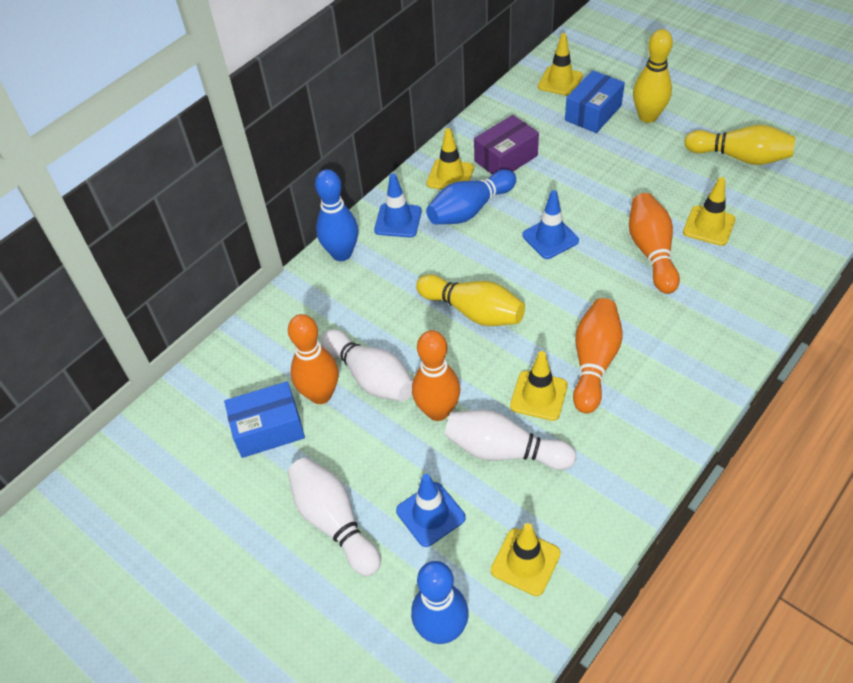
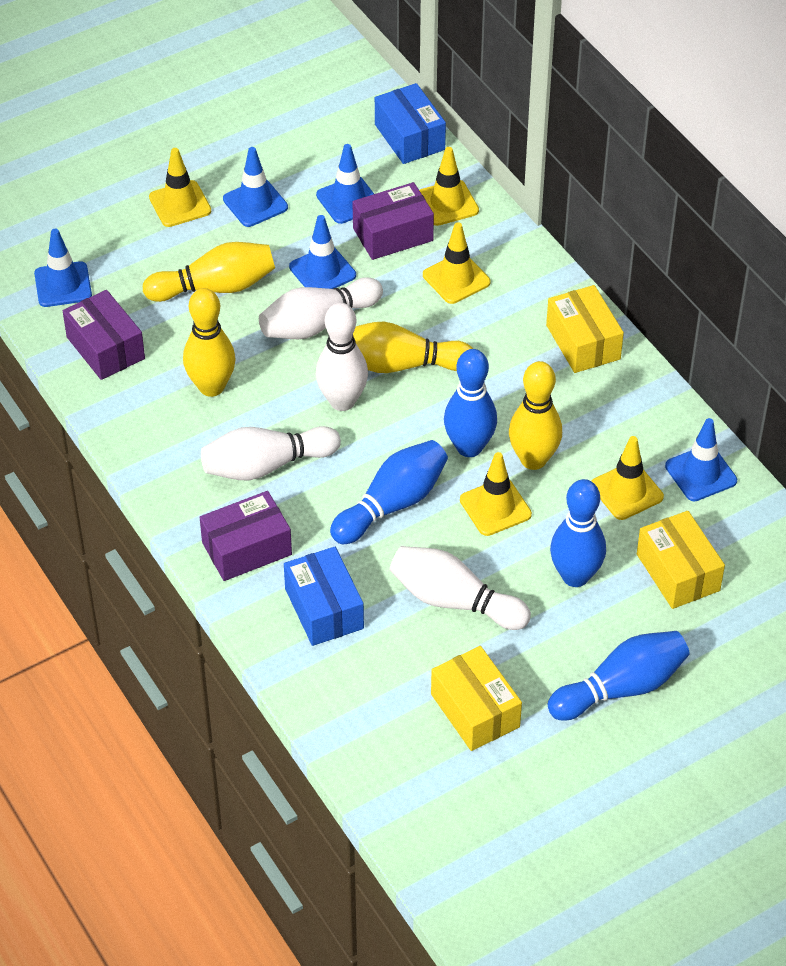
blue bowling pin: [315,169,358,261] [411,561,469,644] [426,169,516,224] = 3 -> [330,440,448,544] [444,349,497,457] [547,631,690,721] [550,479,606,587] = 4
blue traffic cone: [374,173,422,238] [396,474,466,547] [522,190,579,259] = 3 -> [34,229,92,307] [223,147,288,227] [289,215,356,289] [316,144,374,224] [665,418,737,501] = 5
orange bowling pin: [288,314,339,404] [412,330,460,421] [573,298,623,413] [629,193,680,294] = 4 -> none = 0
purple box: [474,115,539,175] = 1 -> [63,290,145,380] [200,491,292,581] [352,182,434,260] = 3
white bowling pin: [287,457,381,576] [321,329,413,402] [444,410,576,470] = 3 -> [201,426,341,480] [259,277,383,339] [316,303,368,411] [389,546,531,630] = 4
yellow bowling pin: [416,274,525,326] [633,29,673,123] [684,125,795,165] = 3 -> [143,242,275,302] [183,288,236,397] [353,321,473,373] [509,361,562,470] = 4
yellow box: none = 0 -> [431,646,522,751] [546,285,624,373] [637,511,725,609] = 3

